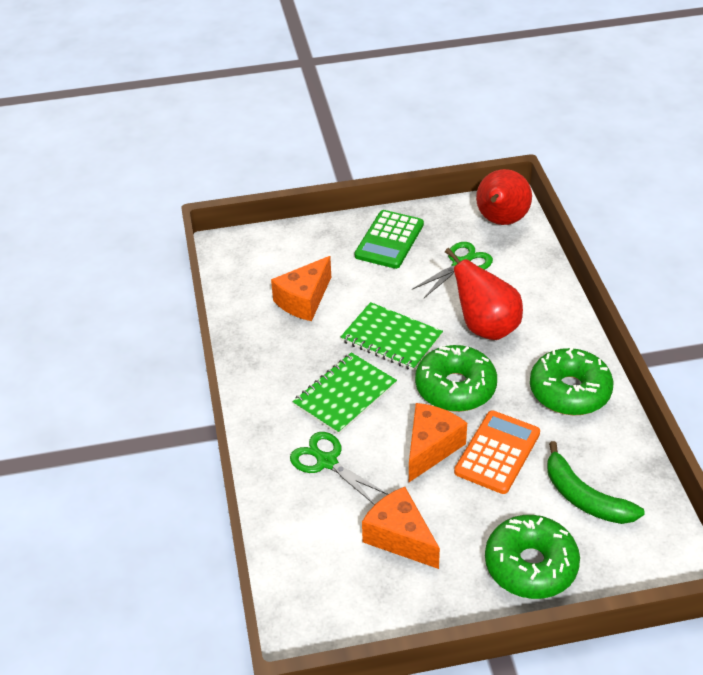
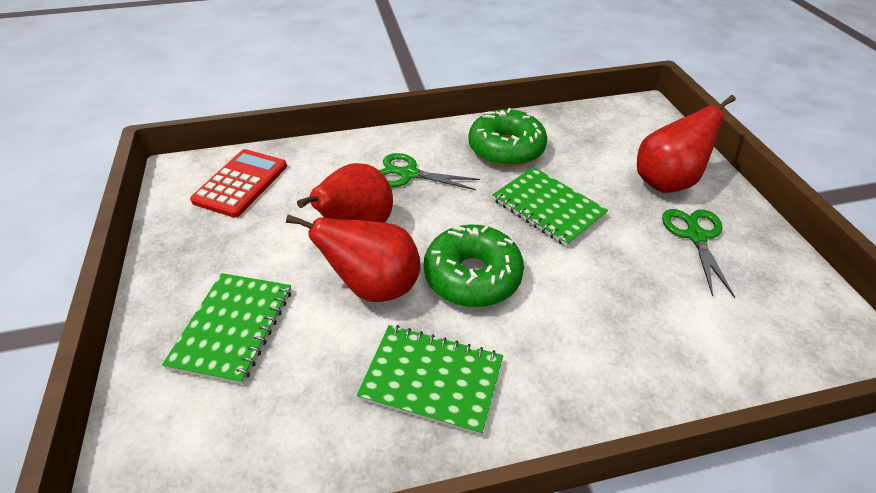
green banana: [547,441,645,524] = 1 -> none = 0
green calculator: [355,210,424,269] = 1 -> none = 0
green donut: [415,345,497,412] [485,515,580,599] [530,347,613,415] = 3 -> [424,225,524,307] [469,108,547,167] = 2
green notebook: [293,353,397,435] [341,302,443,371] = 2 -> [162,273,291,384] [357,325,503,435] [492,167,608,247] = 3
orange calculator: [454,410,540,494] = 1 -> none = 0
orange cheese: [271,256,331,321] [362,487,440,569] [409,403,467,482] = 3 -> none = 0
red calculator: none = 0 -> [190,149,287,218] = 1
red pear: [445,248,523,340] [476,169,532,225] = 2 -> [286,215,421,302] [297,163,393,223] [637,95,736,193] = 3

